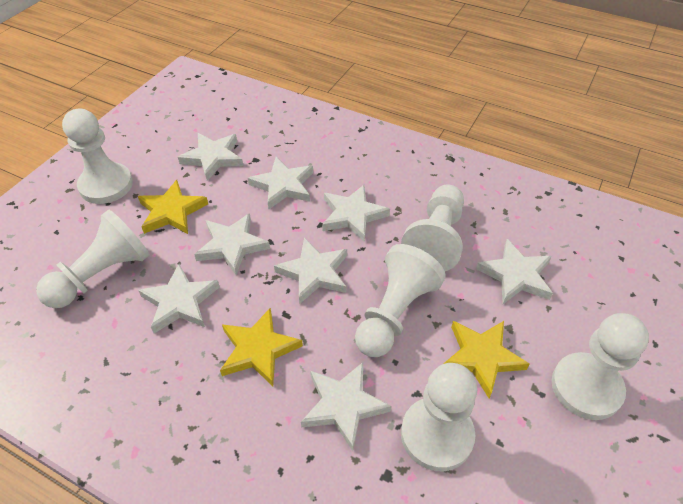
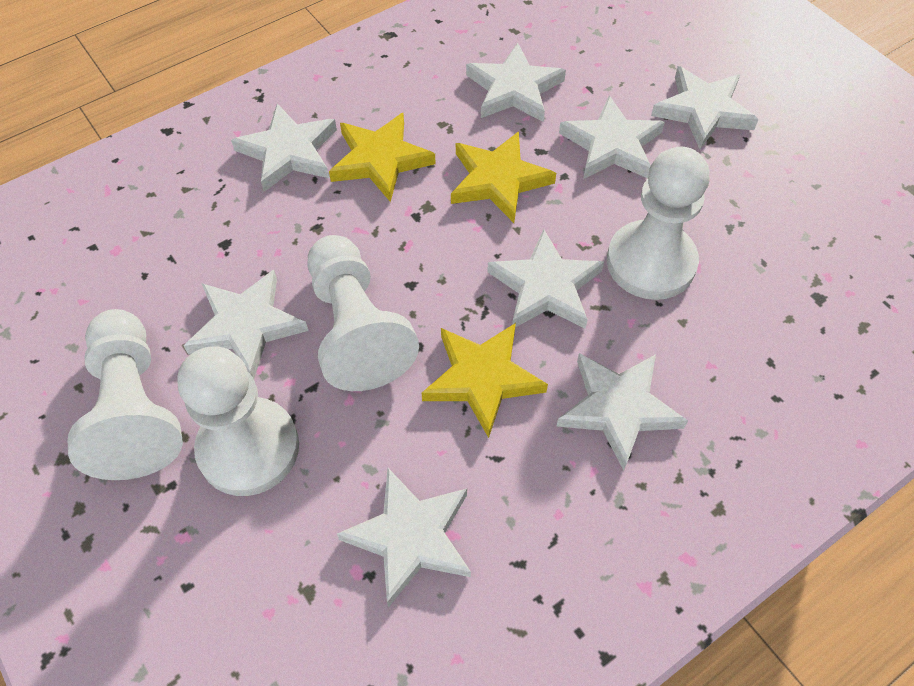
white pawn: [36,210,150,308] [62,108,133,204] [355,244,446,357] [401,184,464,271] [401,363,477,471] [552,313,649,420] = 6 -> [68,309,183,480] [177,346,299,496] [307,235,419,391] [607,147,709,300] = 4

